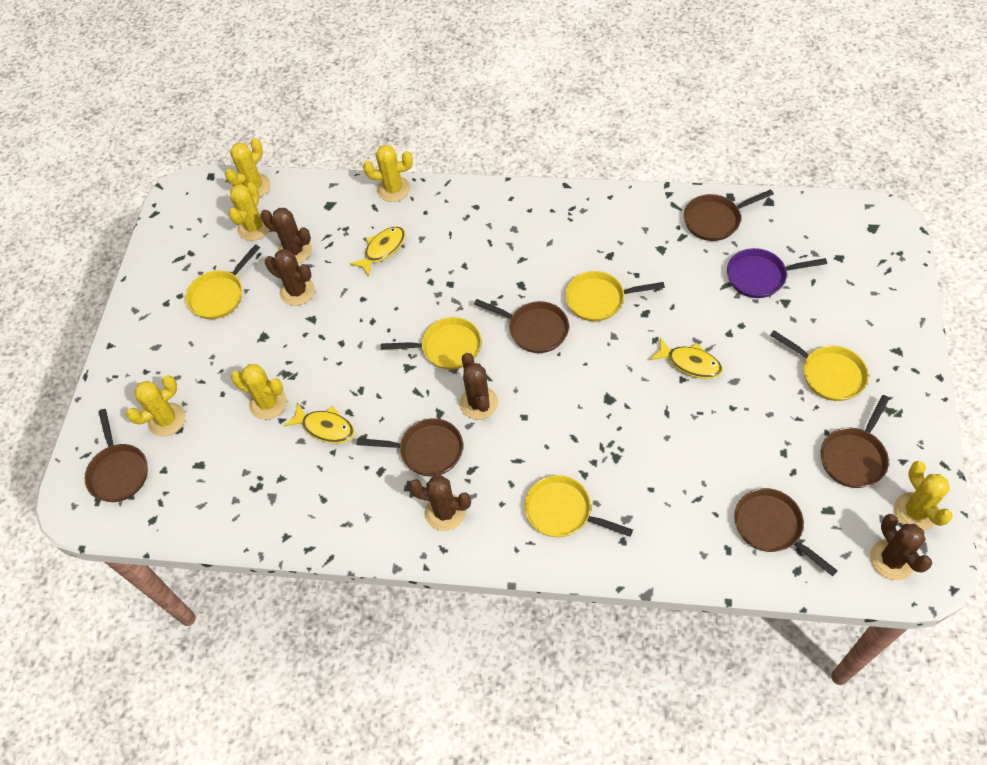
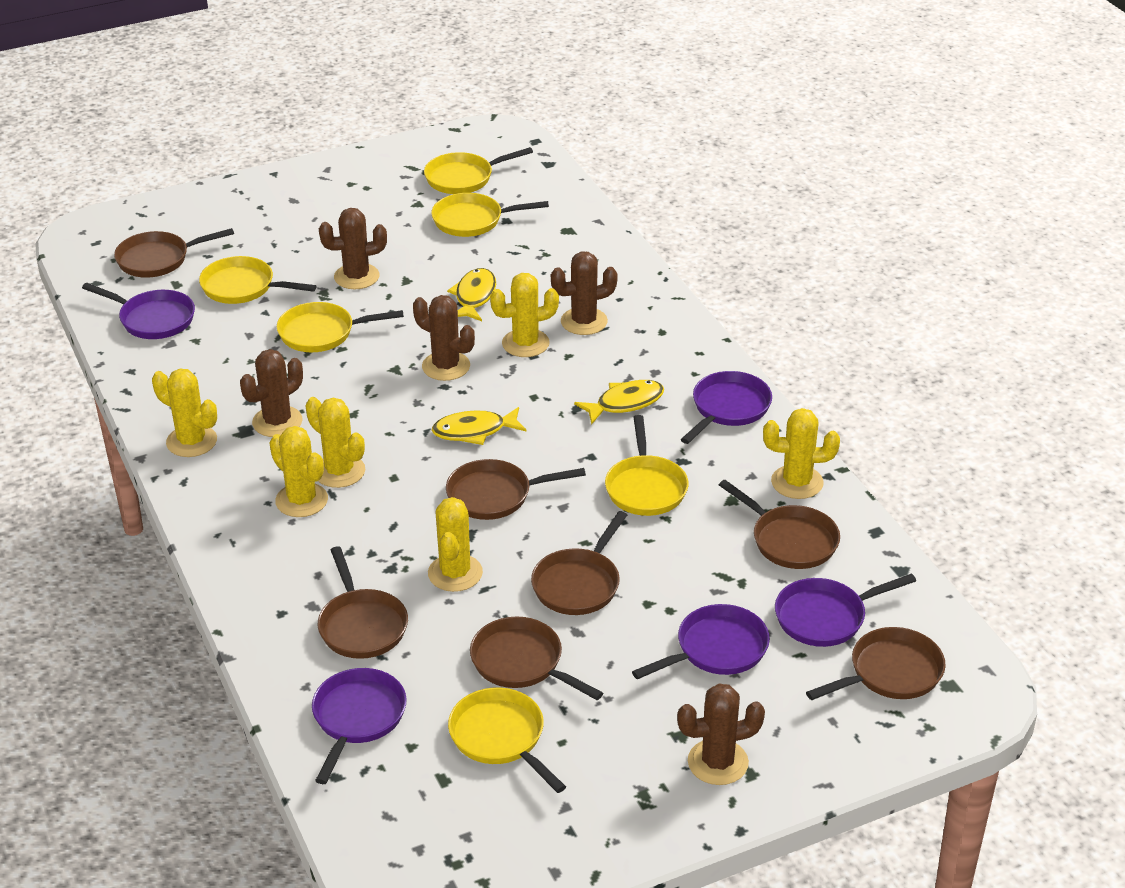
brown pan: [85,409,148,502] [357,418,463,477] [474,299,569,353] [684,189,774,241] [734,488,838,576] [821,395,890,488] = 6 -> [114,228,234,278] [318,546,408,659] [446,459,586,520] [470,617,603,700] [531,511,627,615] [719,480,840,569] [806,627,946,700] = 7
purple pan: [727,248,827,298] = 1 -> [82,283,195,339] [312,668,407,784] [632,604,770,679] [681,371,772,444] [775,573,916,647] = 5
yellow pan: [186,244,260,319] [381,317,481,370] [525,475,633,537] [565,271,665,321] [770,330,869,401] = 5 -> [199,256,317,304] [277,302,404,352] [424,147,533,194] [431,193,549,237] [448,687,566,793] [605,415,689,516] = 6

